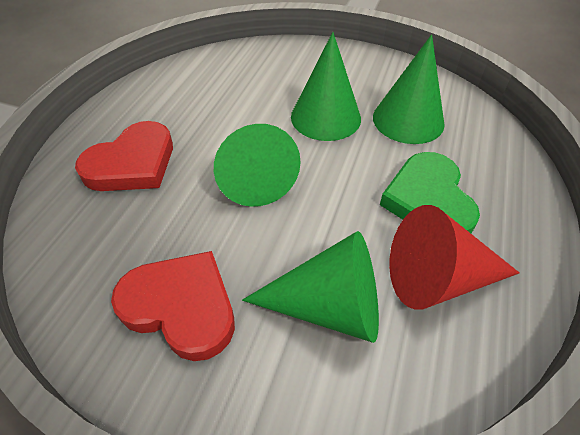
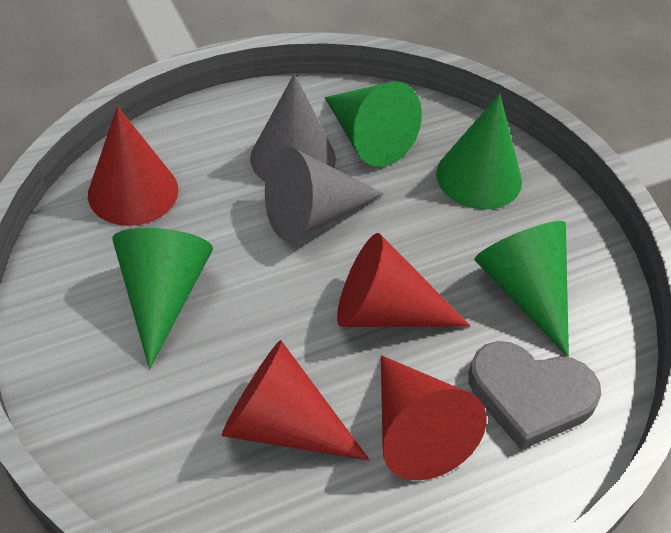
green heart: [380,152,480,234] = 1 -> none = 0
grey cone: none = 0 -> [250,73,336,182] [265,147,384,241] = 2
grey heart: none = 0 -> [468,341,601,450] = 1
red cone: [389,205,519,310] = 1 -> [88,106,178,226] [222,340,370,460] [337,233,470,327] [381,355,487,480] = 4
red heart: [75,121,173,191] [111,251,235,361] = 2 -> none = 0

